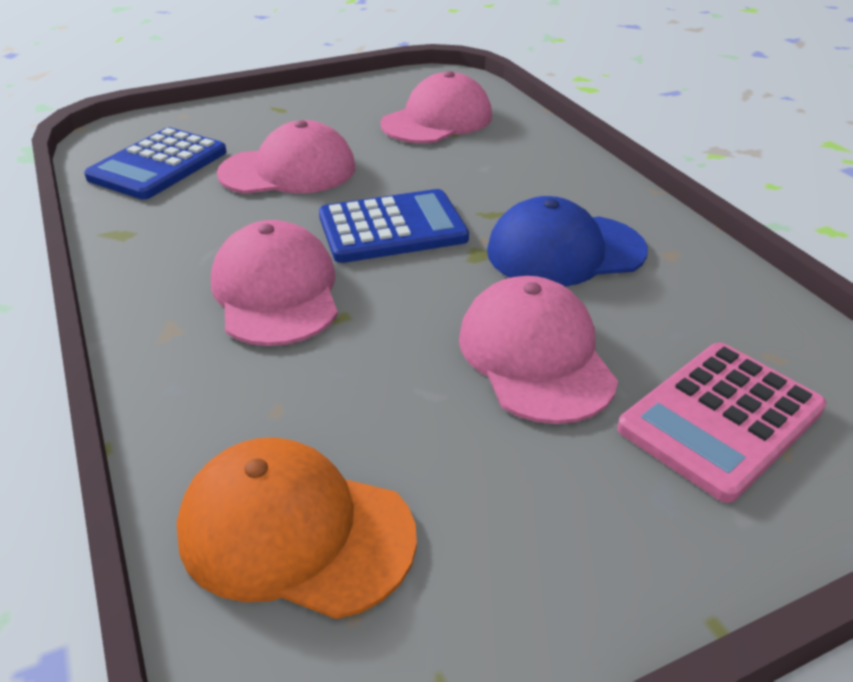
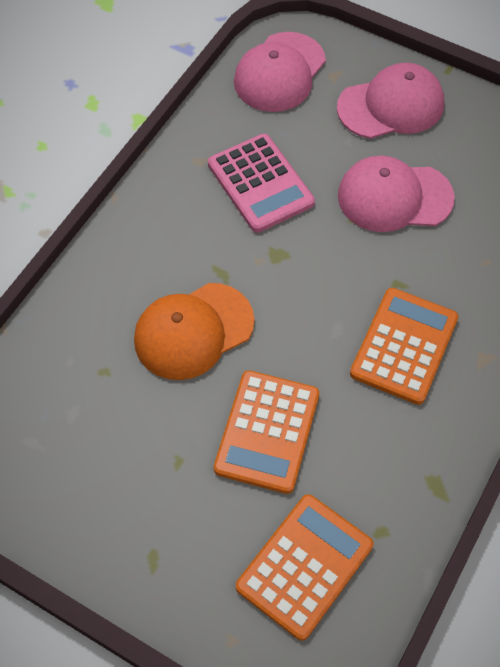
blue calculator: [84,127,227,200] [319,189,469,263] = 2 -> none = 0
blue cap: [487,196,648,287] = 1 -> none = 0
orange calculator: none = 0 -> [214,370,319,494] [236,494,374,641] [350,288,459,405] = 3
pink cap: [211,220,338,346] [217,120,355,194] [381,71,492,144] [459,276,618,424] = 4 -> [234,32,326,112] [337,63,444,139] [338,156,455,232] = 3

